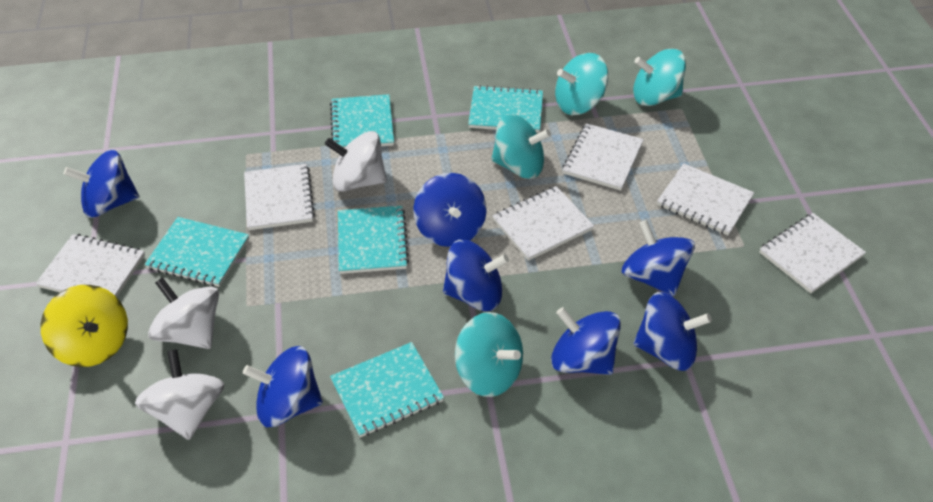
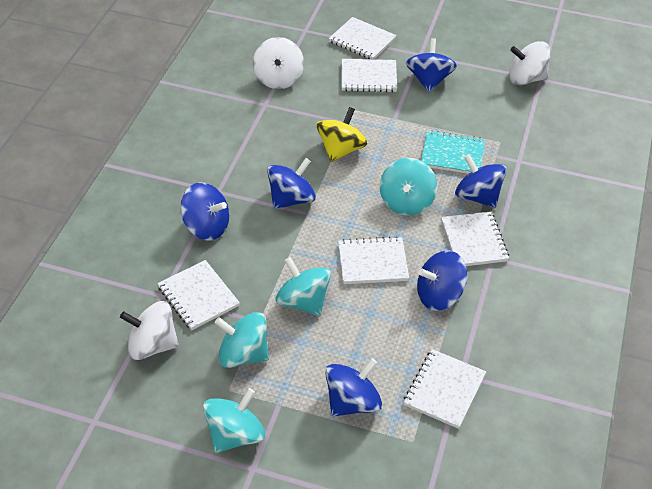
blue spinning top: [64,150,139,218] [243,346,323,427] [413,173,487,247] [443,240,509,311] [551,307,621,375] [622,220,695,296] [633,292,712,371] = 7 -> [180,182,229,241] [267,158,316,209] [325,358,382,417] [406,38,457,92] [417,250,467,311] [455,154,507,208] = 6
turquoise notebook: [144,217,249,287] [330,94,394,148] [330,342,444,437] [338,206,409,274] [468,85,543,133] = 5 -> [421,130,485,174] = 1

